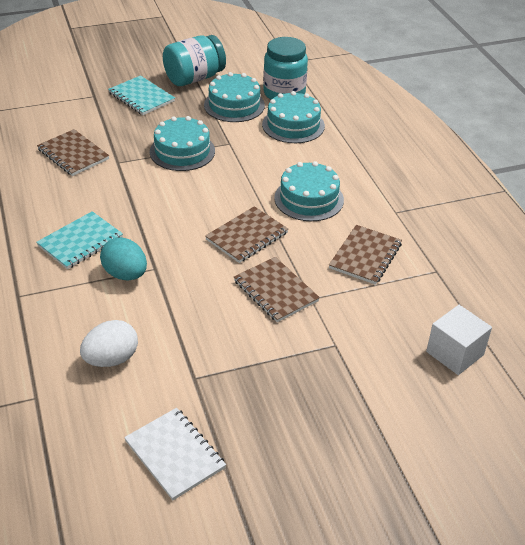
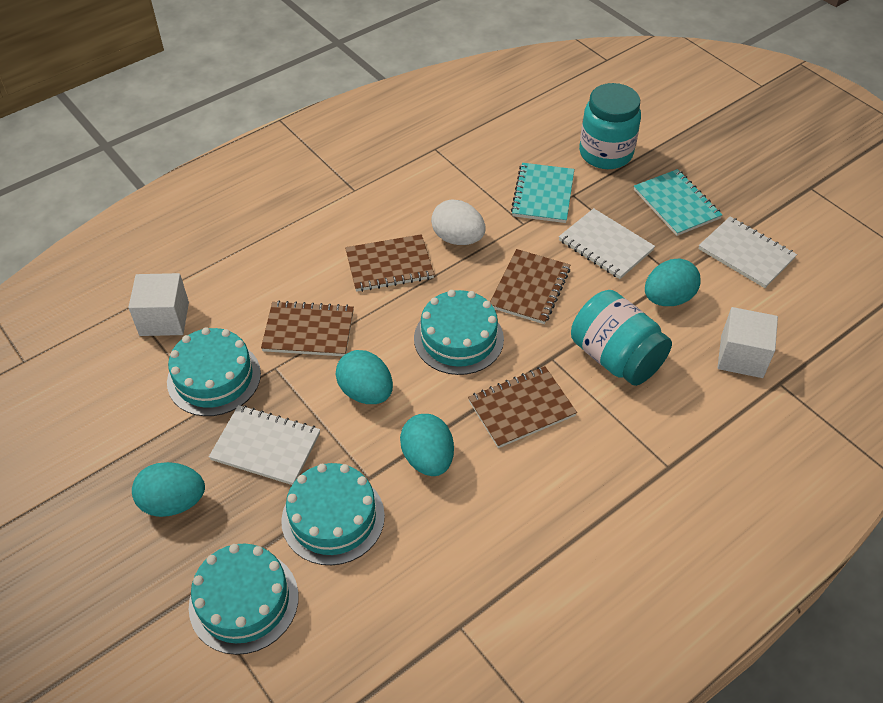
turquoise egg: [100,237,147,280] = 1 -> [132,462,205,517] [336,350,393,404] [400,414,454,476] [645,259,701,306] = 4
white cube: [426,305,492,375] = 1 -> [128,273,189,336] [717,307,778,378] = 2
white notebook: [124,408,226,501] = 1 -> [209,405,320,485] [559,208,655,279] [699,216,797,288] = 3

